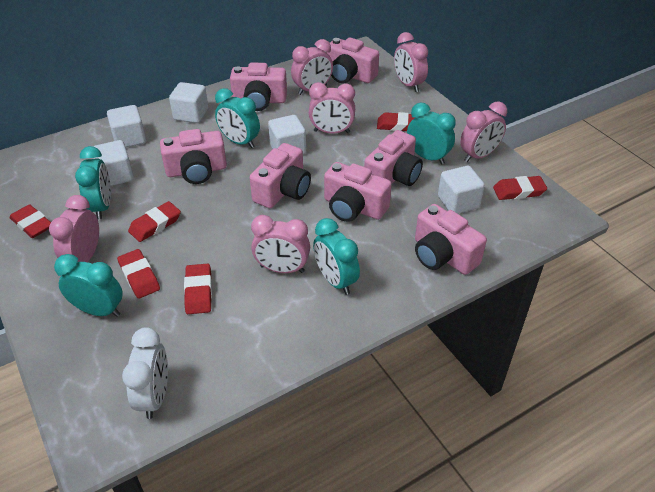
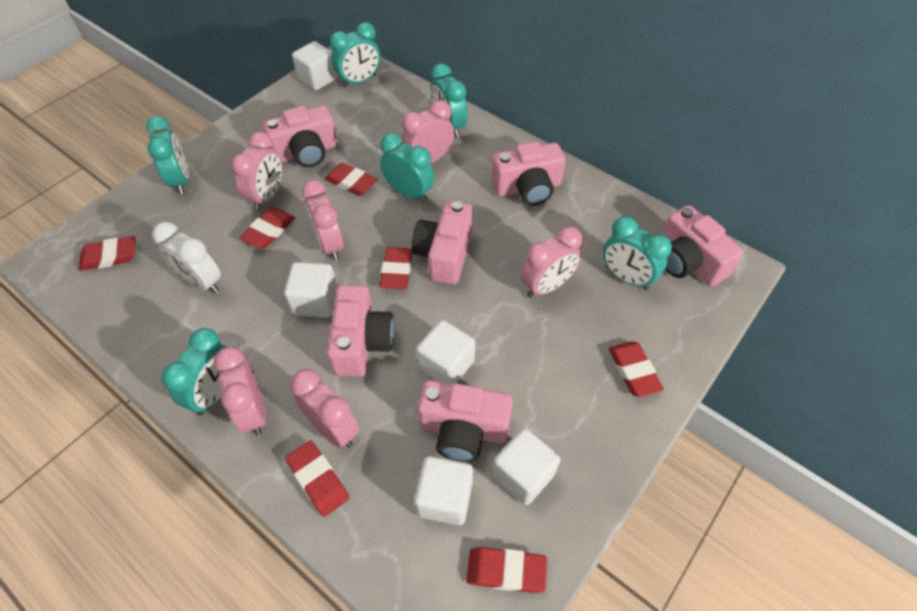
pink camera: [160,129,227,184] [230,63,287,111] [250,143,311,208] [324,162,392,222] [326,37,379,84] [364,130,423,186] [415,204,487,275] = 7 -> [263,105,338,167] [327,285,394,377] [412,201,473,285] [418,380,513,462] [491,142,566,206] [661,205,743,287] = 6
red eraser: [10,204,51,238] [117,249,160,299] [128,201,181,242] [184,264,212,314] [377,112,415,131] [493,176,547,200] = 6 -> [79,236,135,271] [240,207,295,249] [285,441,349,517] [325,163,377,196] [379,247,412,289] [466,547,547,593] [609,341,664,397] = 7
turquoise clock: [54,254,123,317] [75,146,111,220] [215,88,260,148] [313,218,360,295] [407,103,456,165] = 5 -> [146,116,189,194] [162,328,227,415] [330,22,380,87] [380,133,434,203] [430,64,468,137] [603,216,672,290] = 6

